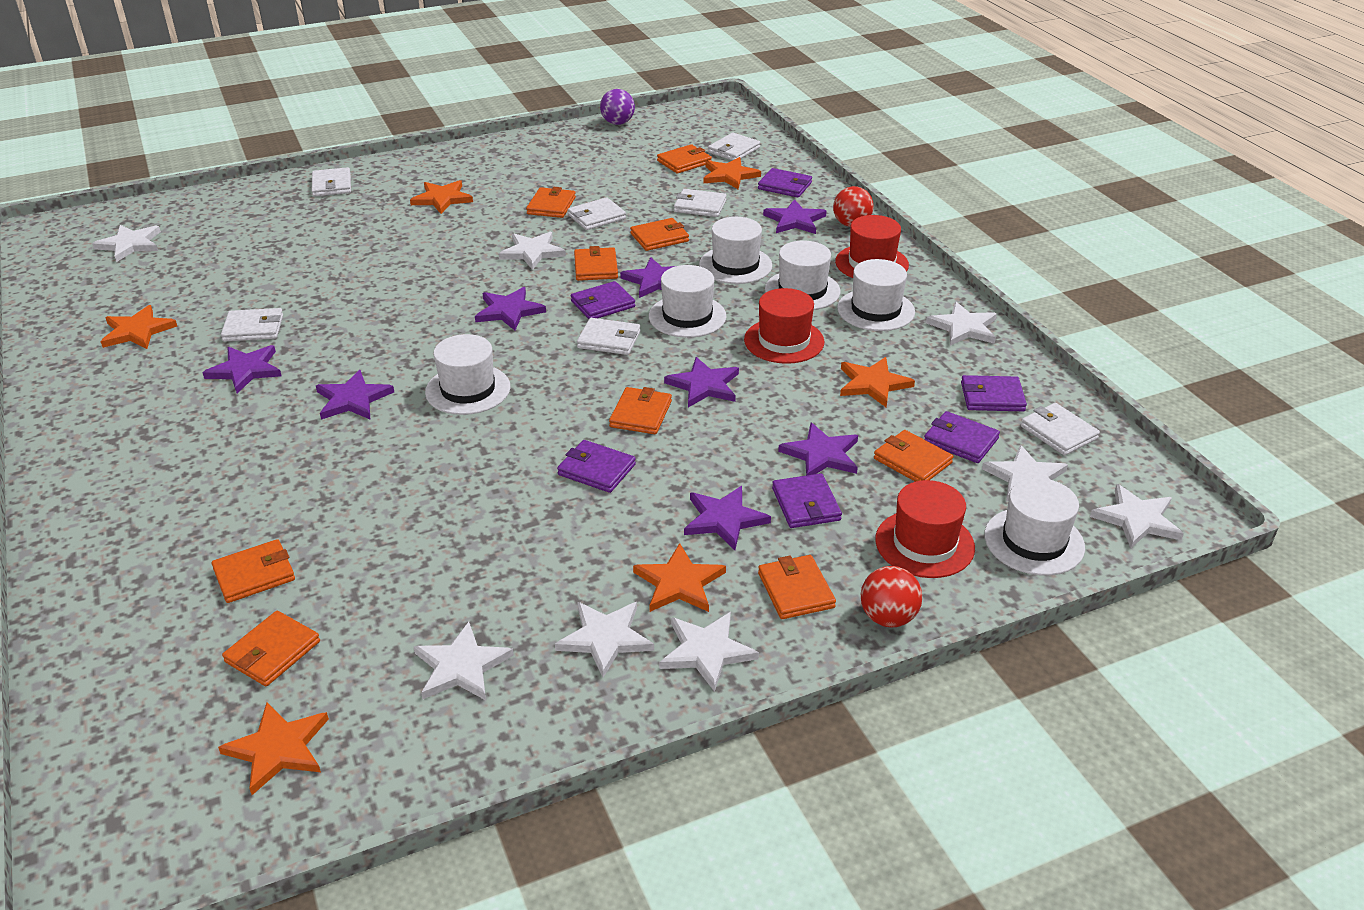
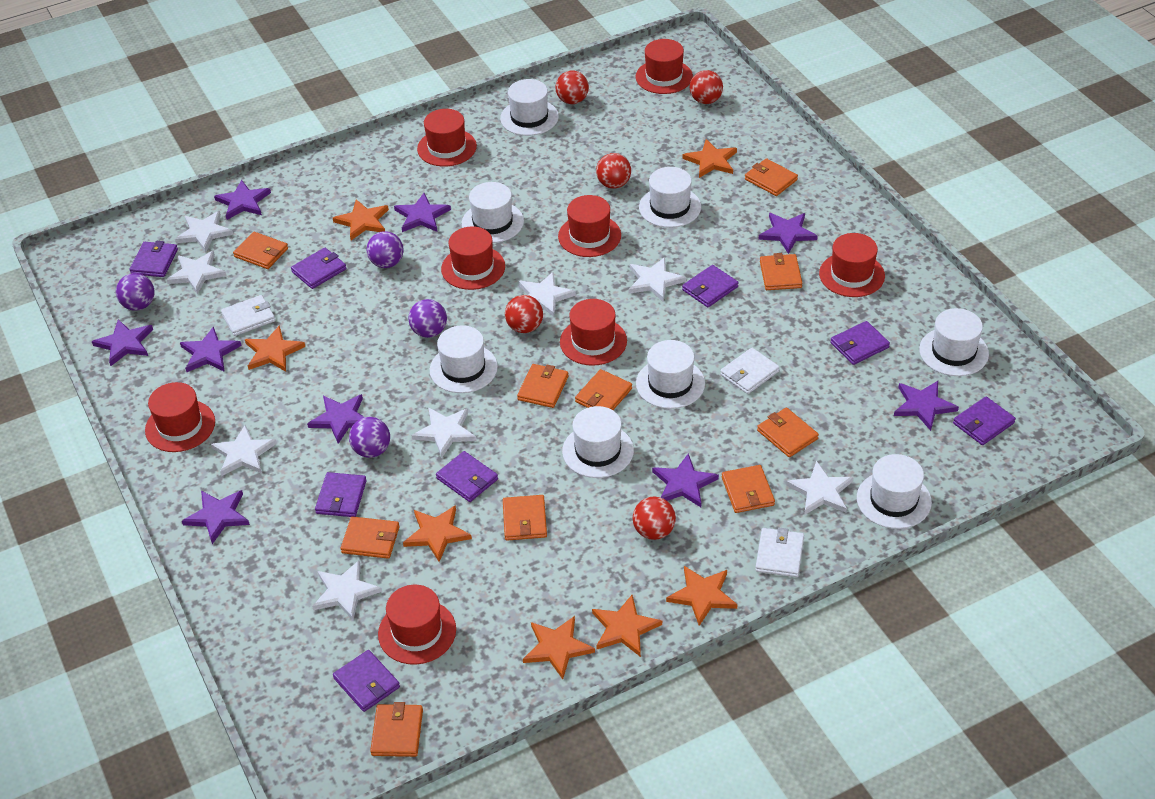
orange star: [100,305,177,349] [218,702,329,795] [410,180,473,214] [633,543,726,612] [703,157,761,189] [840,357,915,408] = 6 -> [245,325,305,372] [333,199,389,240] [403,505,472,562] [523,616,595,679] [592,595,662,657] [666,566,737,626] [683,139,737,178] = 7
orange wallet: [212,539,295,603] [222,611,320,686] [526,187,576,218] [574,246,618,281] [609,387,672,434] [630,218,689,251] [657,144,712,174] [758,555,836,619] [874,430,953,482] = 9 -> [233,232,288,269] [341,516,400,559] [370,702,423,757] [503,495,547,541] [517,364,569,408] [575,369,632,410] [722,465,775,513] [745,158,798,196] [757,407,819,457] [760,253,802,290] = 10
purple ball: [600,89,635,125] = 1 -> [116,273,155,311] [349,417,390,458] [366,231,403,268] [408,299,447,338] = 4
purple star: [202,345,282,393] [316,370,394,420] [475,287,546,331] [620,257,675,298] [664,357,739,407] [684,486,771,550] [763,199,827,234] [778,423,858,475] = 8 -> [92,319,153,366] [180,326,242,372] [182,490,250,544] [214,180,271,220] [307,394,364,444] [394,193,451,232] [652,453,719,507] [759,213,818,254] [894,381,959,431] = 9
purple wallet: [557,440,636,493] [571,281,635,319] [758,168,812,198] [772,473,842,528] [924,411,1000,463] [961,375,1027,411] = 6 -> [129,241,178,277] [291,248,346,289] [315,472,367,517] [333,650,400,712] [436,451,498,502] [682,265,739,307] [830,321,890,365] [953,396,1016,445] = 8
red ball: [833,186,874,227] [861,566,922,627] = 2 -> [505,295,543,333] [555,70,589,104] [596,153,631,189] [633,497,676,540] [690,70,723,104] = 5
red hat: [744,288,824,364] [835,215,909,278] [875,480,975,578] = 3 -> [145,382,215,452] [378,585,456,665] [417,109,477,167] [441,226,505,290] [558,195,621,257] [560,299,627,366] [635,39,693,94] [819,233,885,297] = 8
white hat: [425,334,510,415] [649,265,727,338] [699,217,772,284] [765,240,840,310] [837,259,915,331] [984,478,1085,576] = 6 -> [430,325,498,393] [462,182,524,243] [500,79,559,136] [562,406,634,478] [636,340,705,409] [639,167,701,228] [857,454,932,529] [919,308,989,376] = 8
white wallet: [221,308,283,341] [312,167,351,197] [568,197,626,230] [577,318,641,355] [674,189,727,217] [708,133,760,161] [1021,403,1100,456] = 7 -> [221,295,275,336] [720,348,780,394] [755,527,804,577] = 3

